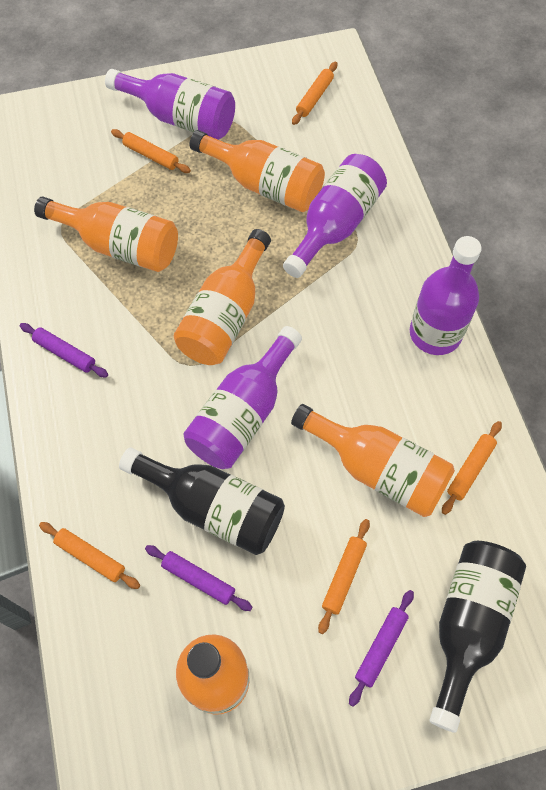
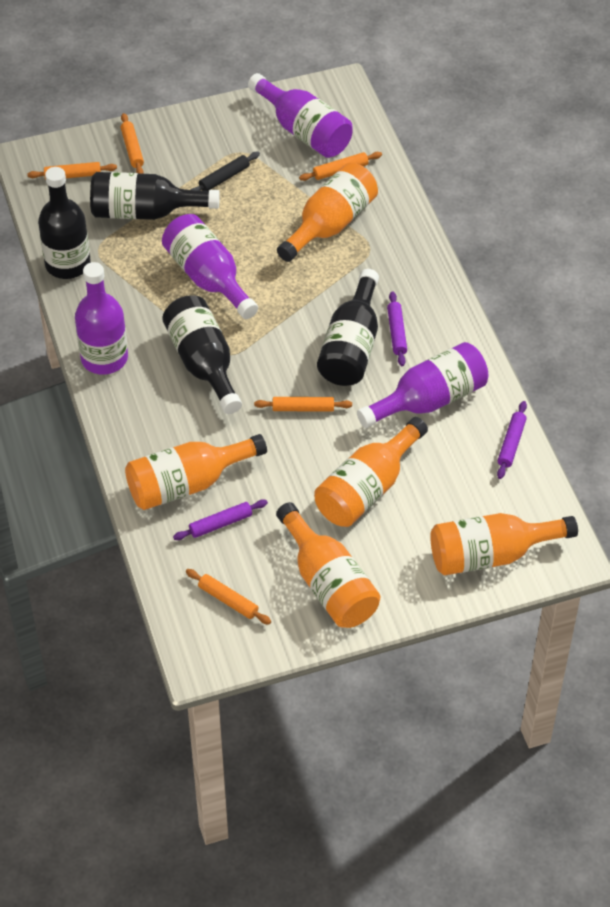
black bottle: [119,447,285,555] [429,541,526,733] = 2 -> [38,167,91,279] [90,172,220,220] [162,296,242,414] [317,269,379,386] = 4
black rolling pin: none = 0 -> [190,152,260,191] = 1

